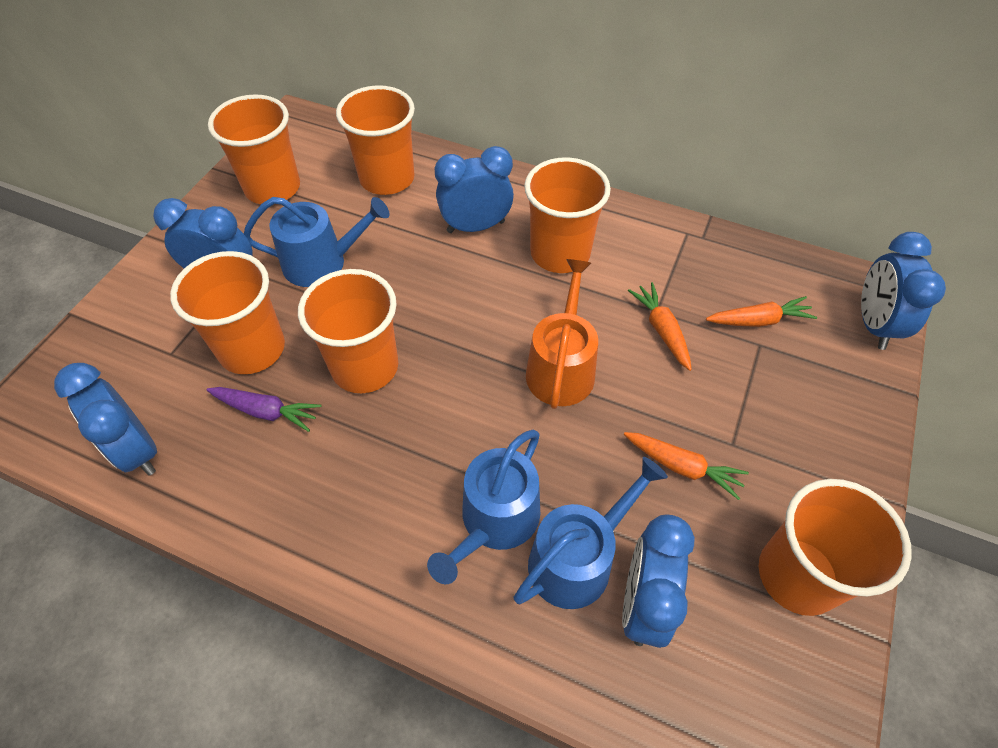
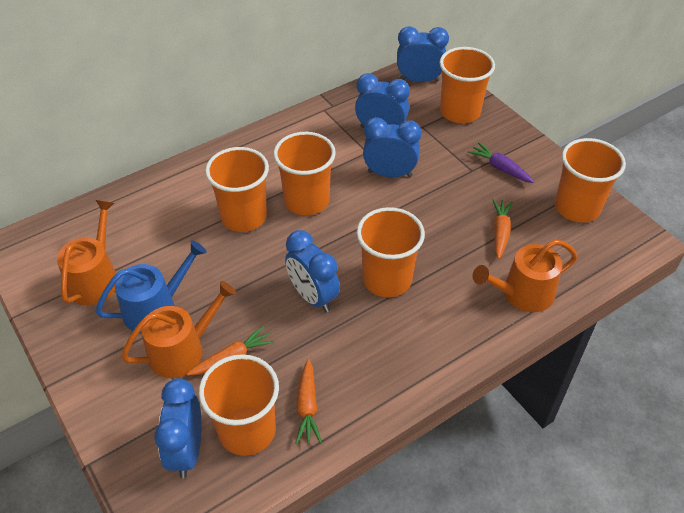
blue watering can: [244,197,389,287] [427,429,540,584] [513,457,668,609] = 3 -> [95,240,207,333] = 1
orange watering can: [526,259,598,409] = 1 -> [57,200,116,305] [121,281,236,378] [473,240,577,312] = 3

